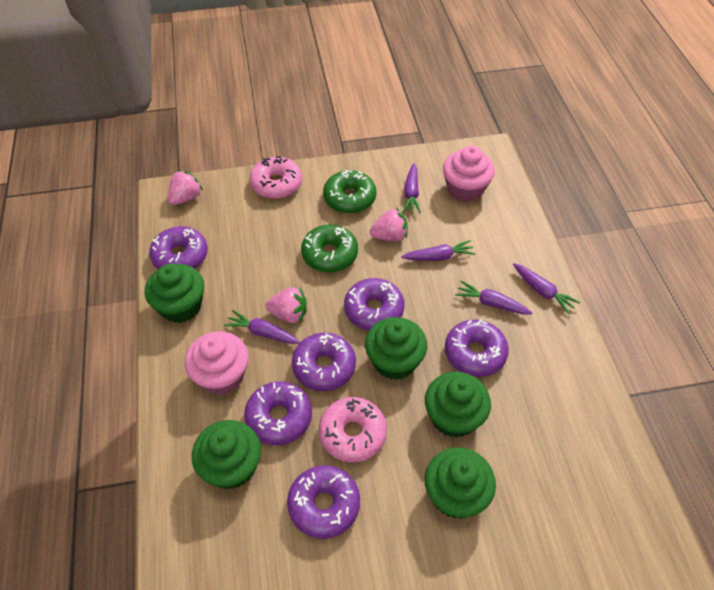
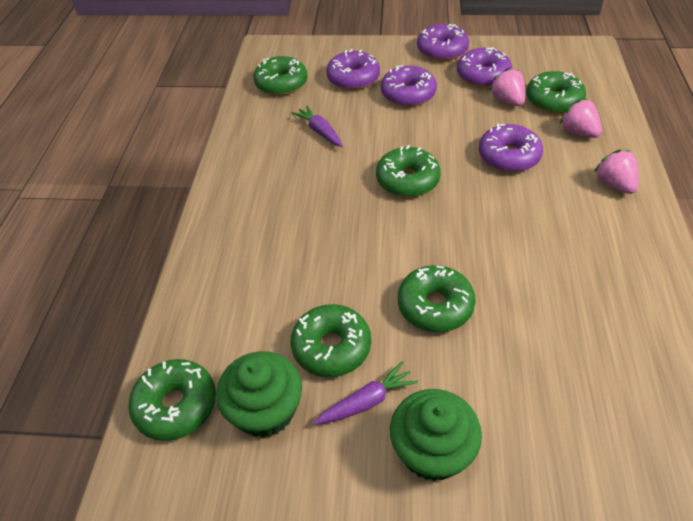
green cupcake: [145,264,204,323] [192,420,261,489] [365,317,427,380] [425,372,491,438] [425,447,496,519] = 5 -> [216,351,302,438] [390,389,482,481] = 2
green donut: [301,225,358,272] [323,170,377,213] = 2 -> [128,359,216,441] [253,56,307,96] [291,304,371,377] [376,145,441,197] [398,265,476,332] [526,71,586,114] = 6
pink cupcake: [185,331,249,395] [443,146,495,202] = 2 -> none = 0
pink donut: [250,156,302,199] [319,397,387,463] = 2 -> none = 0
purple carrot: [224,310,300,344] [401,240,476,261] [403,163,421,213] [455,281,532,315] [513,263,580,314] = 5 -> [292,105,343,147] [314,361,418,425] = 2
purple donut: [149,226,208,269] [244,381,312,445] [287,465,360,539] [292,333,356,391] [344,278,405,331] [445,319,509,377] = 6 -> [326,49,380,90] [381,65,437,107] [417,24,469,61] [457,47,512,87] [479,124,543,172] = 5

